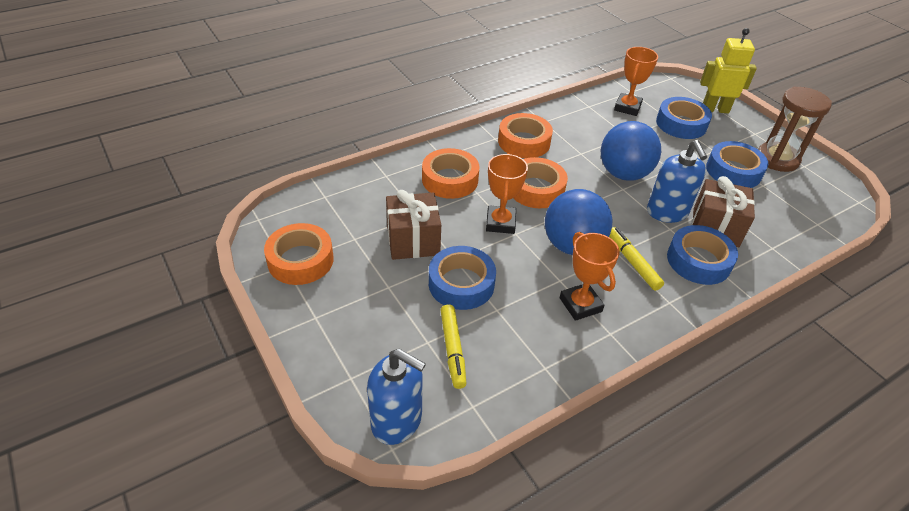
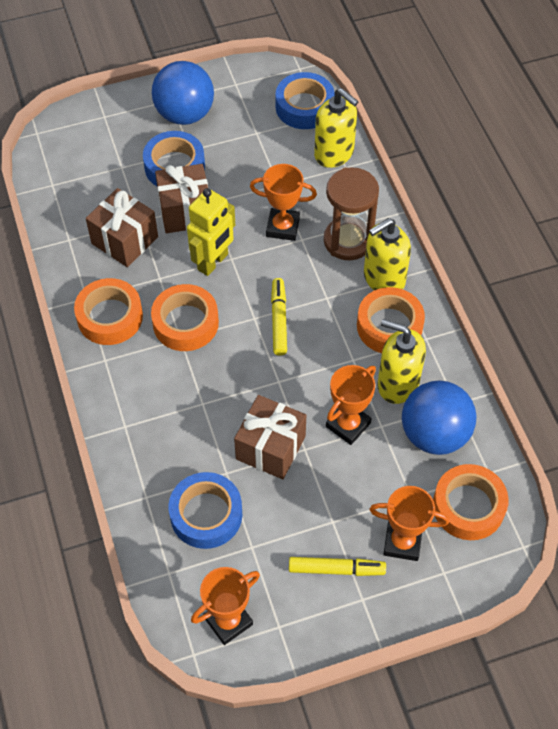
blue soap dispenser: [367,349,426,445] [647,140,707,223] = 2 -> none = 0
blue tape: [429,246,496,310] [656,97,712,139] [667,225,738,285] [706,141,768,188] = 4 -> [143,131,205,186] [169,472,242,549] [276,72,335,129] = 3
brown gift: [386,190,441,260] [692,176,755,247] = 2 -> [86,188,158,267] [155,164,208,233] [234,395,306,479] = 3
orange trophy: [486,153,528,234] [560,232,620,321] [614,47,658,116] = 3 -> [191,567,260,645] [250,164,317,241] [326,365,376,445] [370,486,449,561] = 4
yellow soap dispenser: none = 0 -> [314,88,359,168] [364,218,411,290] [377,319,426,404] = 3

